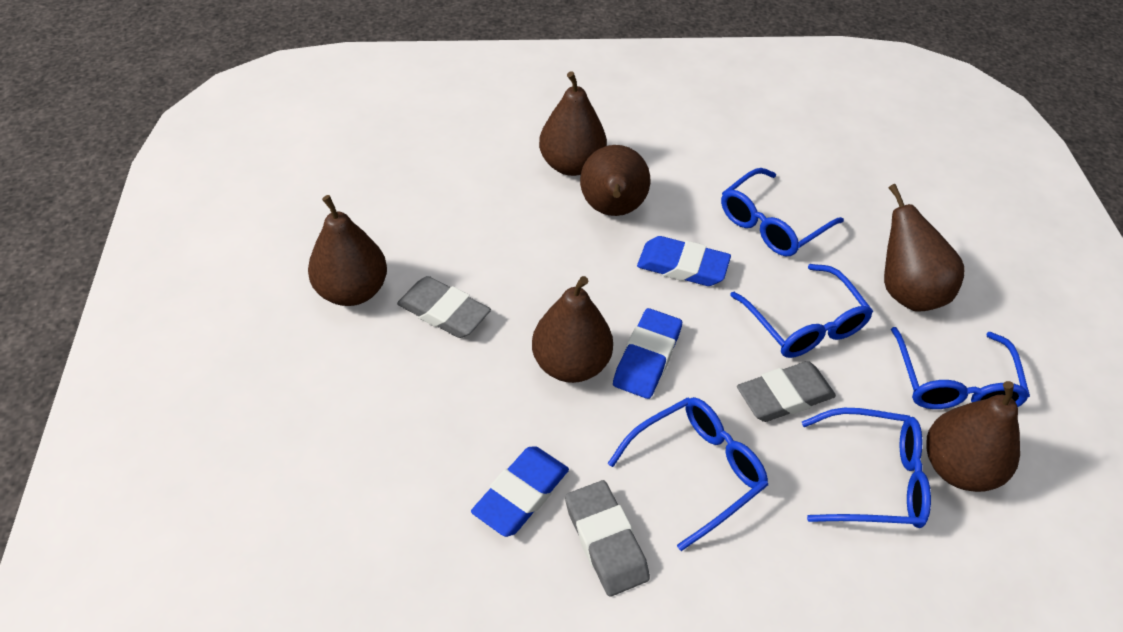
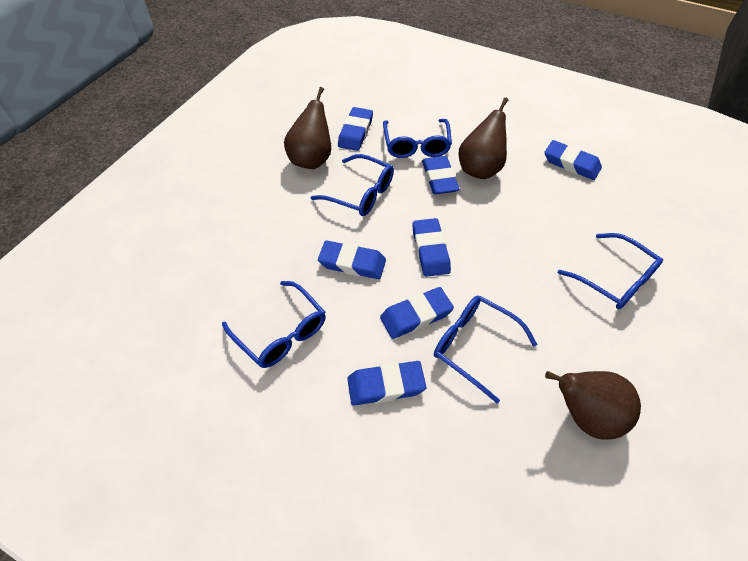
blue eraser: [471,446,569,537] [613,308,682,399] [637,236,731,286] = 3 -> [318,240,386,279] [338,107,373,151] [348,361,426,406] [380,287,454,339] [412,218,451,277] [422,156,460,194] [544,140,602,180] = 7
brown pear: [308,195,387,306] [532,276,613,383] [539,71,607,176] [580,145,650,216] [884,184,965,312] [927,381,1020,492] = 6 -> [284,87,331,169] [458,97,508,179] [545,371,641,440] = 3
grey eraser: [397,276,491,338] [565,480,650,597] [737,361,836,422] = 3 -> none = 0

